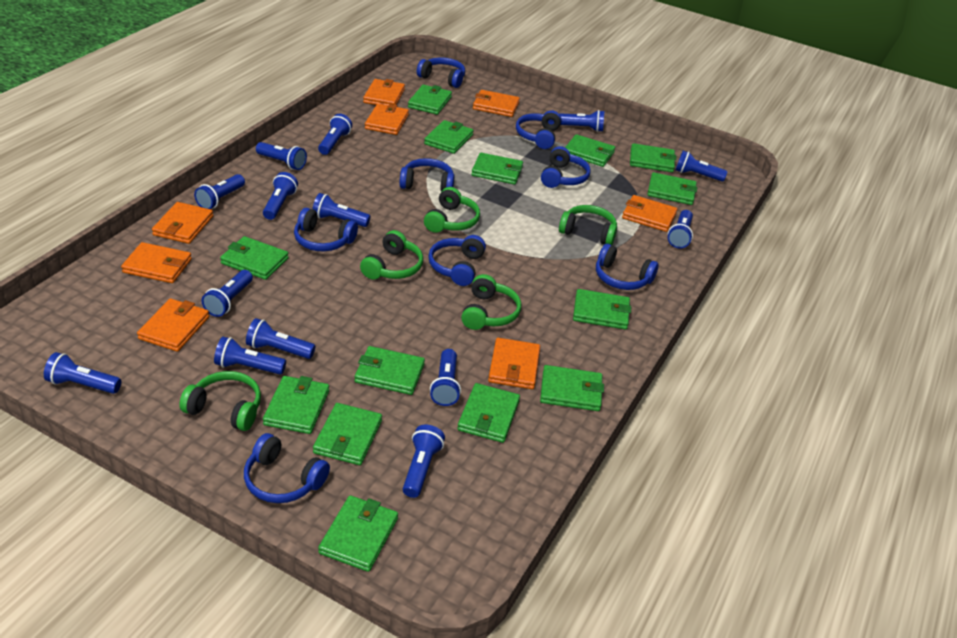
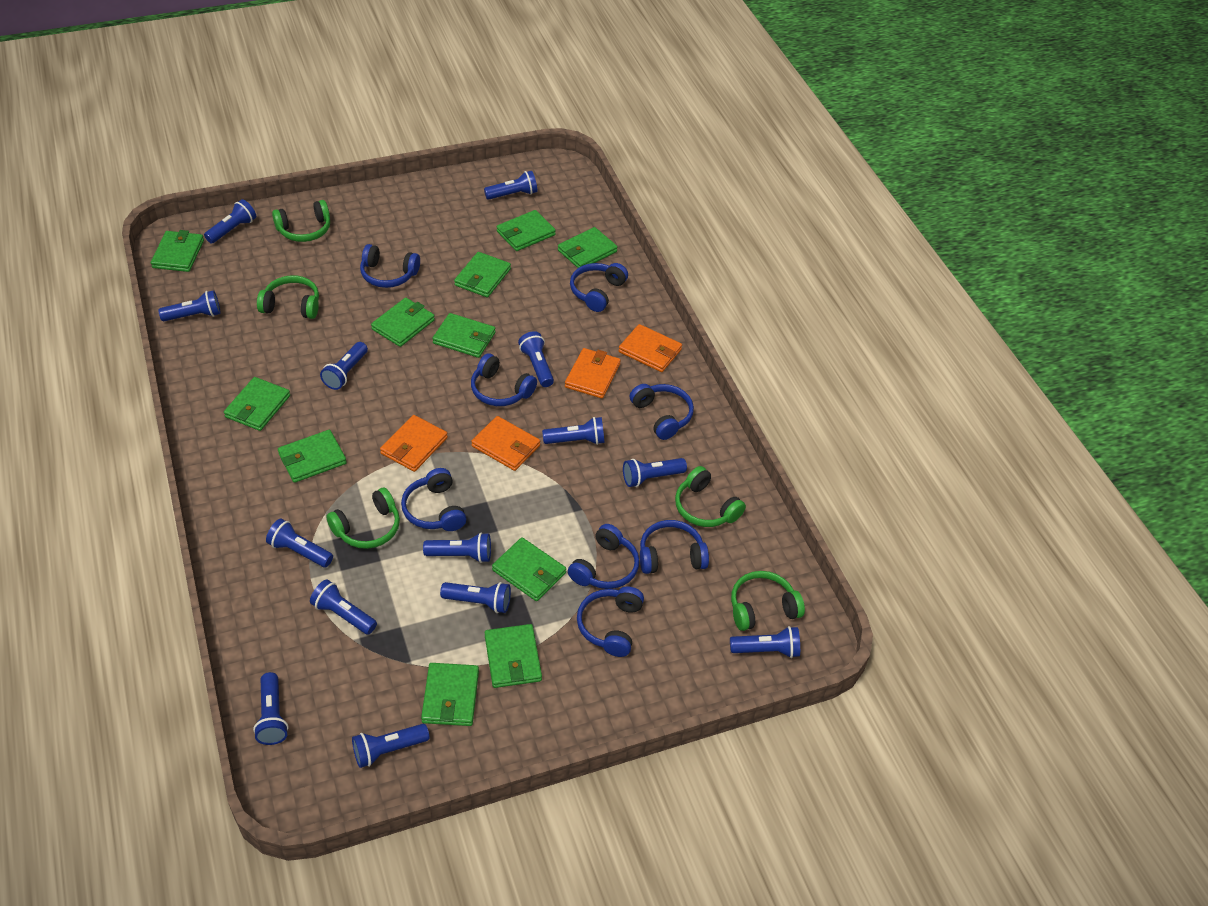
green wallet: [220,236,289,280] [263,376,329,434] [313,403,382,465] [318,495,398,572] [355,346,425,395] [408,85,452,115] [424,120,474,154] [457,383,520,443] [471,153,523,185] [540,365,604,411] [565,134,615,167] [573,289,631,330] [630,143,676,172] [647,172,697,205] = 14 -> [151,230,204,272] [224,377,290,431] [278,430,347,483] [371,298,435,347] [421,663,479,726] [432,313,496,358] [454,252,511,297] [485,624,542,688] [492,537,566,601] [497,210,556,251] [558,227,618,268] = 11
orange wallet: [121,242,192,283] [137,299,209,352] [152,202,213,244] [363,79,405,105] [365,104,409,135] [473,90,520,117] [488,338,540,389] [622,195,678,232] = 8 -> [380,415,448,472] [471,416,540,471] [565,348,621,399] [619,324,682,372] = 4

